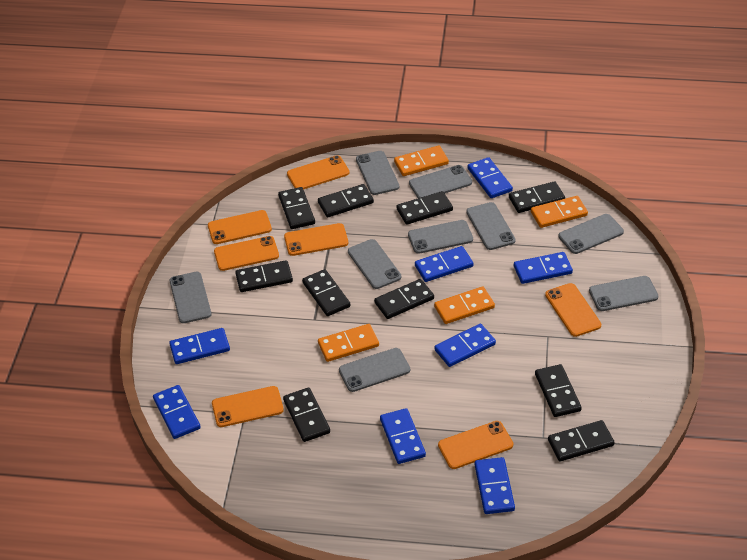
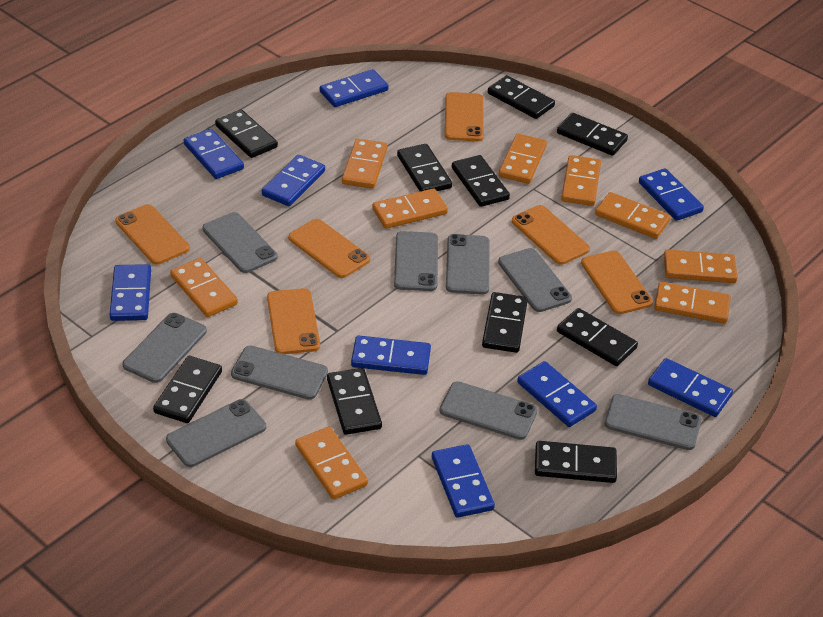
blue domino: [153,385,201,439] [169,328,230,364] [380,408,426,464] [415,246,473,282] [434,324,496,367] [468,157,513,198] [475,457,515,514] [514,252,573,284] = 8 -> [110,264,151,321] [184,129,244,179] [262,155,325,206] [320,69,389,107] [351,336,431,375] [432,444,495,518] [517,361,597,427] [639,168,704,221] [648,358,733,417] = 9
orange domino: [318,324,379,362] [394,145,449,176] [434,287,495,324] [531,196,588,228] = 4 -> [170,258,238,317] [295,426,368,499] [342,139,388,189] [372,188,448,229] [499,134,547,184] [561,155,601,206] [595,192,671,239] [654,282,731,324] [664,249,738,283] = 9
orange phone: [208,210,272,244] [212,386,284,427] [214,236,279,271] [284,223,348,256] [287,155,350,189] [438,421,513,469] [545,283,601,337] = 7 -> [115,204,190,265] [267,288,320,354] [288,219,370,278] [445,92,484,141] [512,205,590,265] [581,251,653,314] = 6

